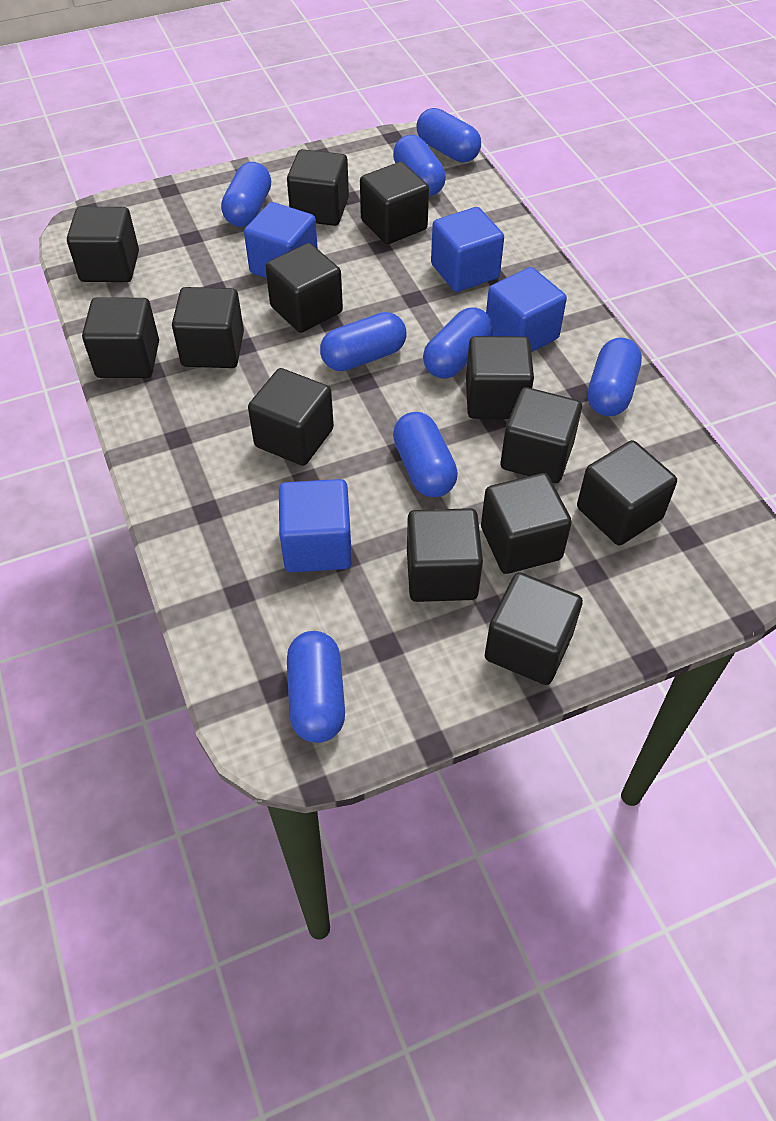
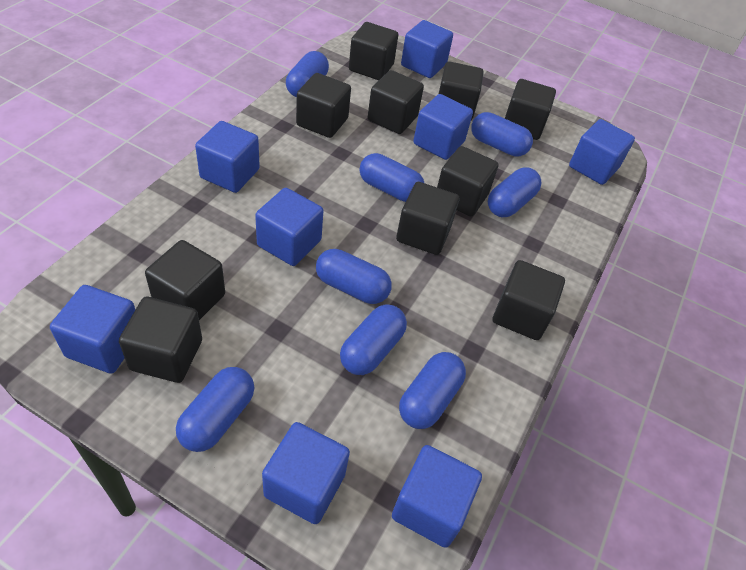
black cube: [67,207,139,282] [82,297,159,378] [172,287,244,368] [248,368,334,466] [265,243,343,333] [287,149,349,226] [360,162,429,244] [407,508,483,602] [466,336,534,419] [481,473,572,574] [485,572,583,685] [501,387,582,483] [577,440,677,546] = 13 -> [119,297,202,383] [145,240,225,320] [296,73,351,138] [349,22,398,80] [368,70,424,134] [396,182,459,255] [437,146,499,217] [439,61,484,120] [493,260,565,340] [505,79,556,140] = 10
blue cube: [244,202,318,278] [279,479,352,572] [431,207,504,292] [486,267,567,352] = 4 -> [50,285,135,374] [195,121,260,193] [255,188,323,266] [262,422,350,524] [392,445,482,548] [401,20,453,78] [413,94,473,160] [569,119,635,185] = 8

